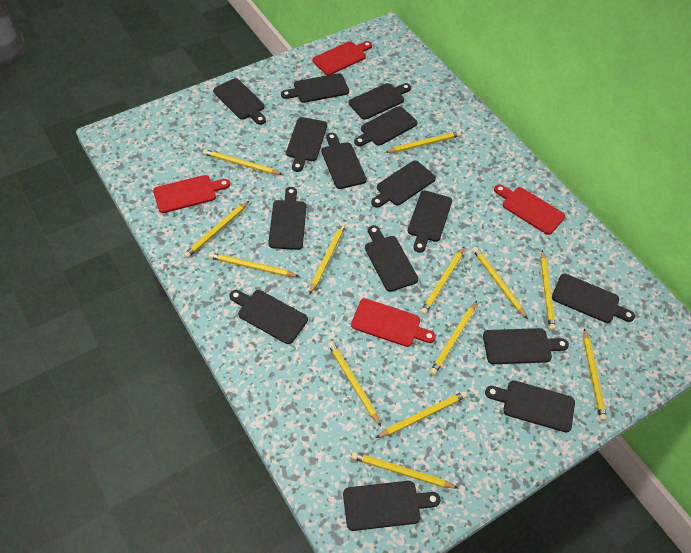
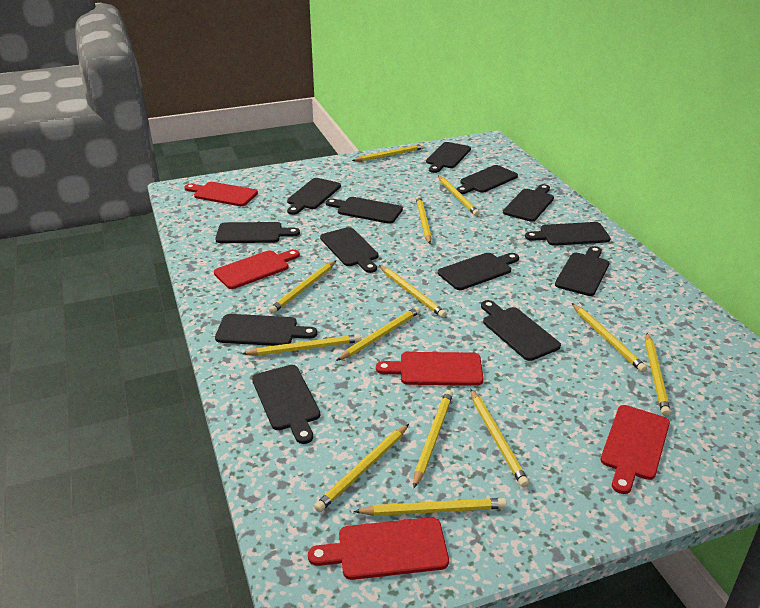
black cutting board: [213,78,266,125] [229,290,308,344] [268,187,306,250] [281,73,349,103] [286,117,327,172] [321,133,367,189] [343,481,440,531] [348,83,411,120] [354,106,418,146] [365,225,418,292] [371,161,436,208] [408,190,452,253] [483,328,569,364] [485,380,575,433] [552,274,635,323] = 15 -> [215,222,300,243] [215,314,317,346] [252,365,320,444] [287,178,341,215] [320,227,379,273] [326,197,403,224] [426,142,471,173] [438,253,519,290] [456,165,518,194] [481,300,561,361] [503,184,554,222] [525,222,611,246] [555,246,609,296] = 13
red cutting board: [153,175,230,213] [312,41,372,75] [351,298,436,347] [494,184,565,235] = 4 -> [185,182,258,206] [214,249,300,289] [308,517,449,580] [376,352,483,386] [601,405,670,494] = 5

